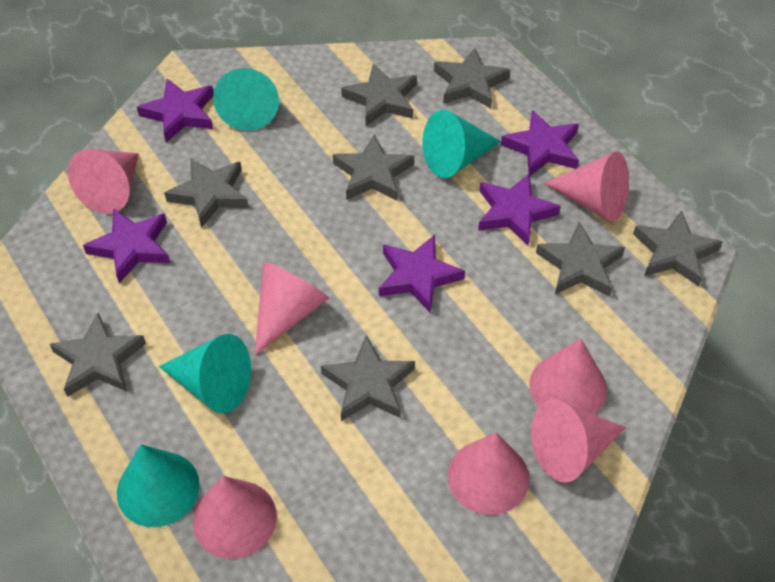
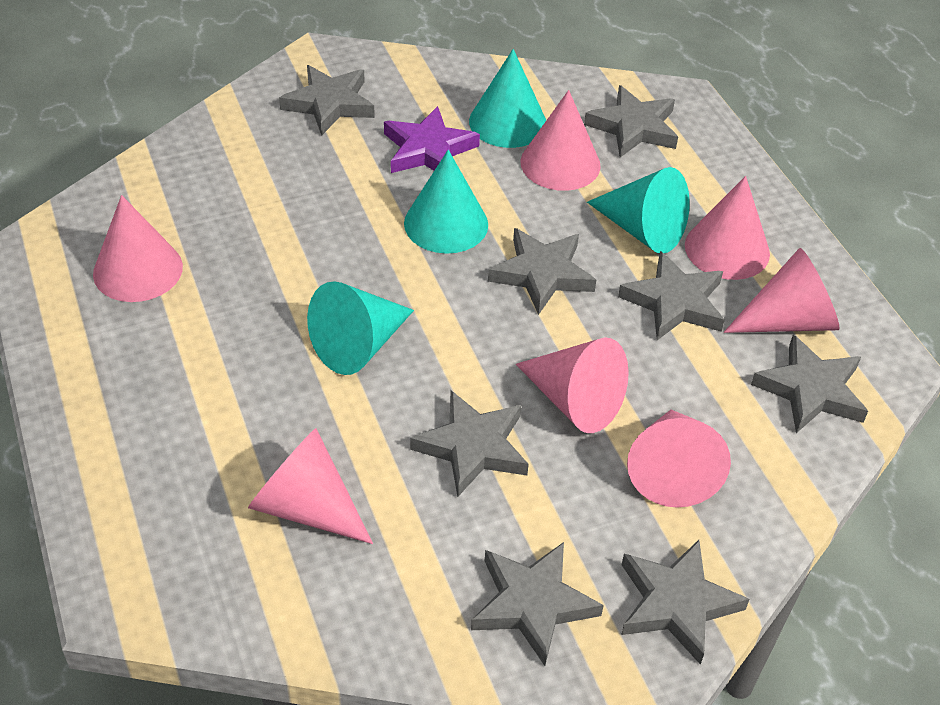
purple star: [83,208,170,283] [137,79,214,142] [379,235,465,313] [478,173,561,245] [501,110,579,176] = 5 -> [384,106,480,173] = 1

